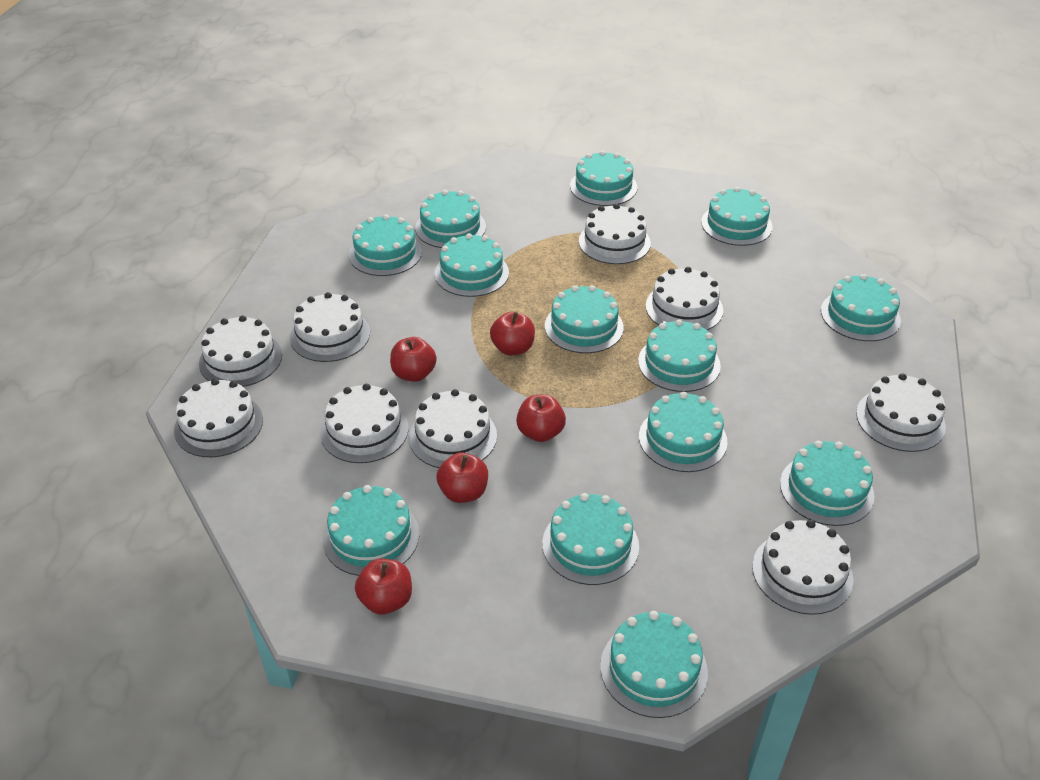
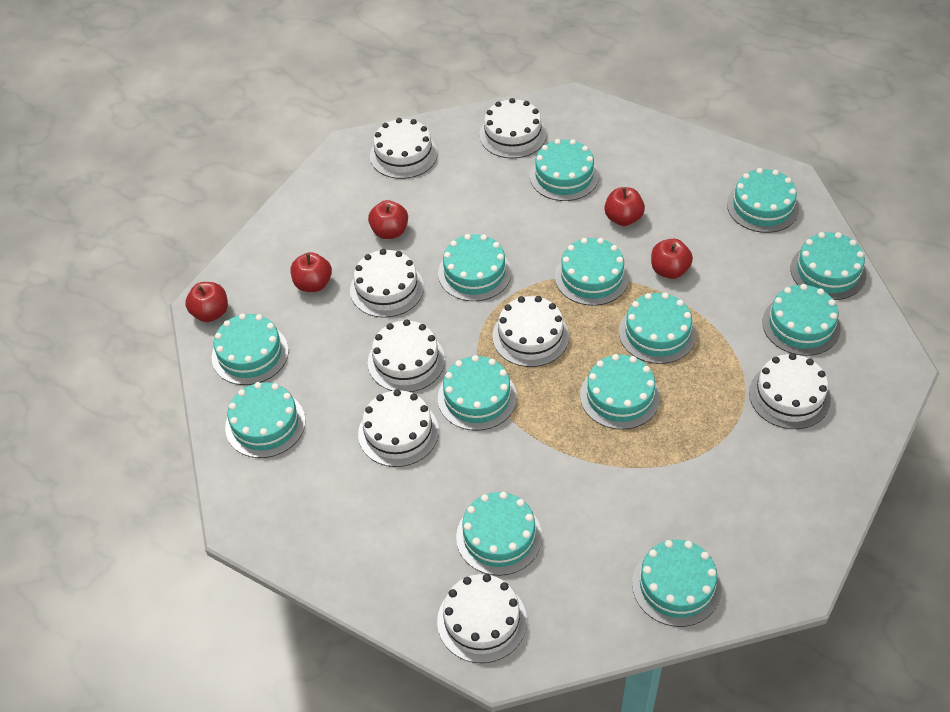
white cake: [174,378,263,457] [199,315,282,387] [290,292,370,362] [320,384,408,463] [409,389,497,468] [579,204,651,264] [645,267,723,330] [752,520,854,615] [856,373,946,452] = 9 -> [350,249,424,318] [358,389,439,467] [368,319,445,392] [370,118,438,179] [437,574,527,663] [479,98,547,158] [492,296,569,367] [749,353,831,429] = 8

